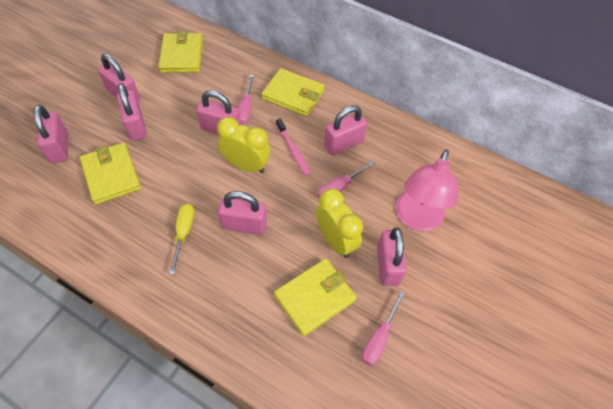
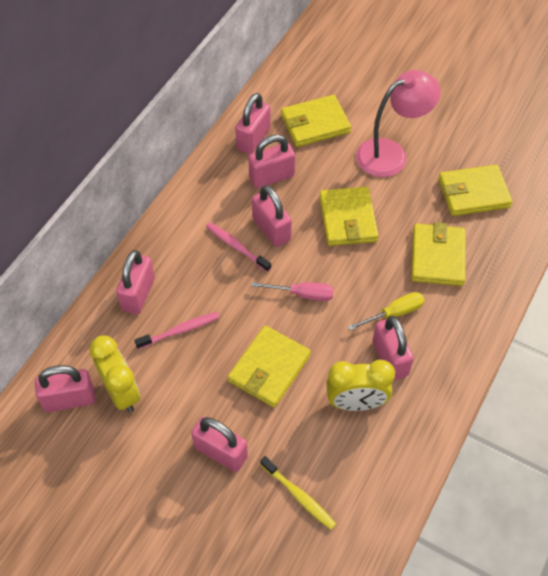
pink screwdriver: [238,74,254,125] [318,160,375,199] [362,291,405,366] = 3 -> [251,282,334,301] = 1
pink toothbrush: [276,118,311,176] = 1 -> [134,312,220,349] [206,222,271,272] = 2
yellow toothbrush: none = 0 -> [260,456,336,530] = 1
yellow wallet: [80,143,141,205] [159,31,203,73] [262,68,325,117] [274,258,357,336] = 4 -> [228,325,311,407] [281,95,351,147] [319,187,379,246] [411,222,466,286] [438,165,513,216] = 5

